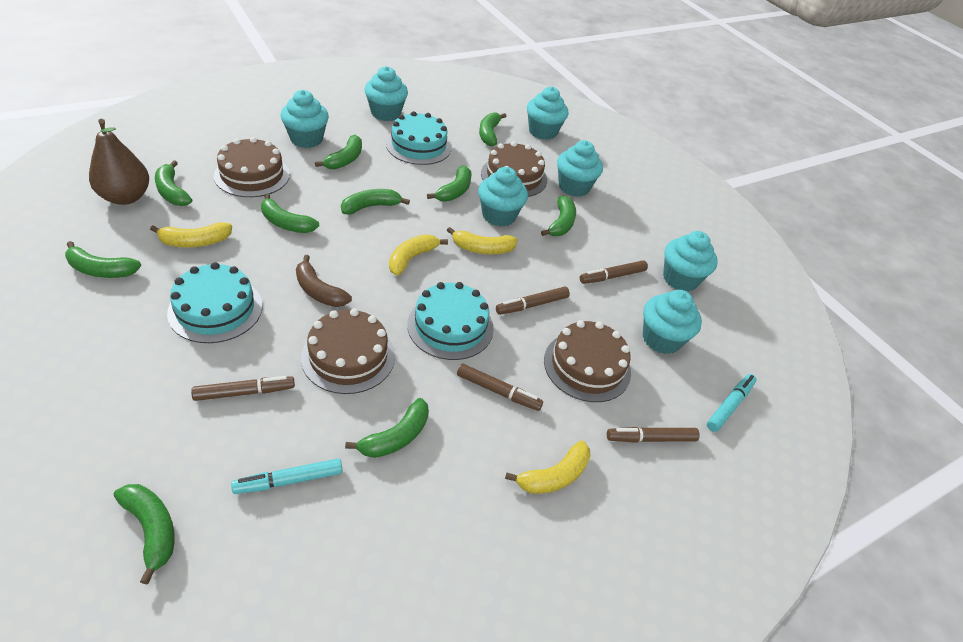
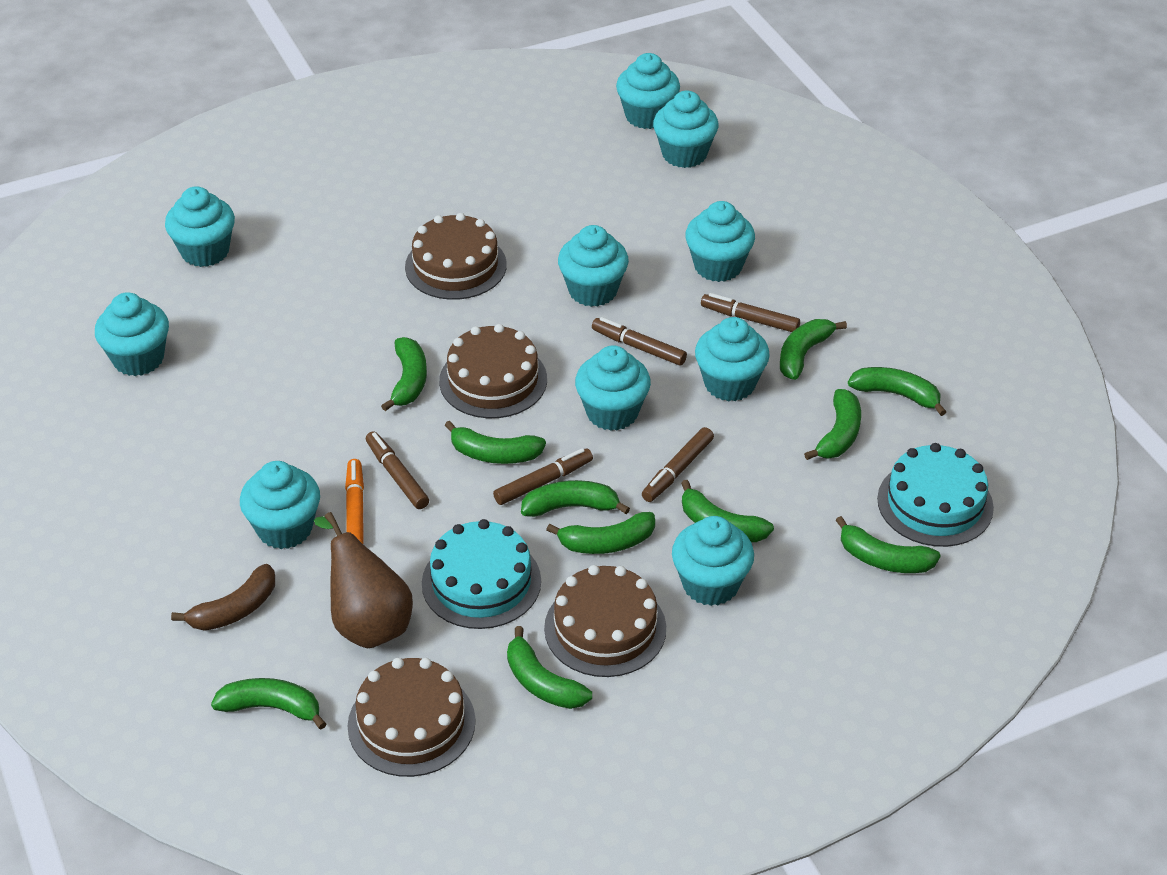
green banana: [65,241,141,278] [114,484,175,584] [155,160,192,206] [261,194,319,233] [315,135,362,170] [341,189,410,215] [345,398,429,458] [427,165,472,202] [479,112,506,146] [541,196,576,236] = 10 -> [211,678,326,729] [381,337,427,411] [445,421,546,464] [507,626,592,709] [521,480,630,517] [546,512,655,554] [681,480,774,542] [780,319,847,380] [804,389,861,460] [836,516,941,573] [848,367,946,416] = 11
orange marker: none = 0 -> [345,459,364,544] = 1
turquoise cake: [167,262,262,343] [386,111,452,165] [407,282,494,360] = 3 -> [422,519,541,629] [877,443,994,547] = 2
turquoise cupcake: [281,90,329,148] [364,66,408,121] [478,167,528,227] [527,87,568,140] [557,140,603,197] [643,290,702,354] [663,231,718,291] = 7 -> [95,292,169,376] [165,186,235,267] [240,461,320,549] [558,225,629,307] [575,345,651,431] [616,53,680,129] [653,91,719,168] [672,516,754,606] [685,201,755,282] [695,317,770,401] = 10
turquoise marker: [231,459,343,494] [707,374,756,432] = 2 -> none = 0
yellow banana: [150,222,232,247] [389,234,448,276] [447,227,518,254] [505,441,591,494] = 4 -> none = 0

